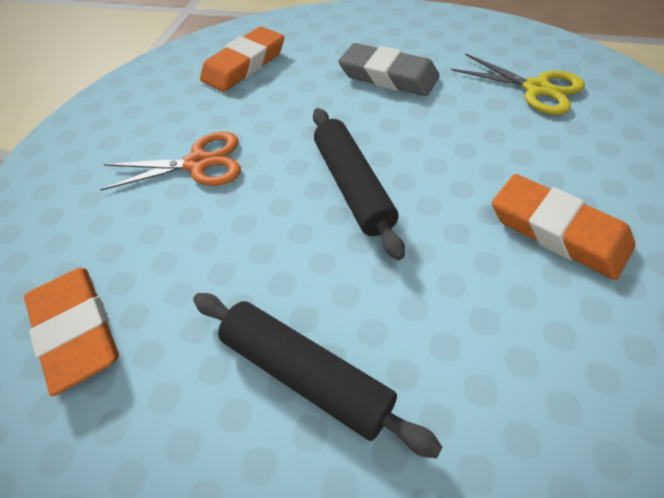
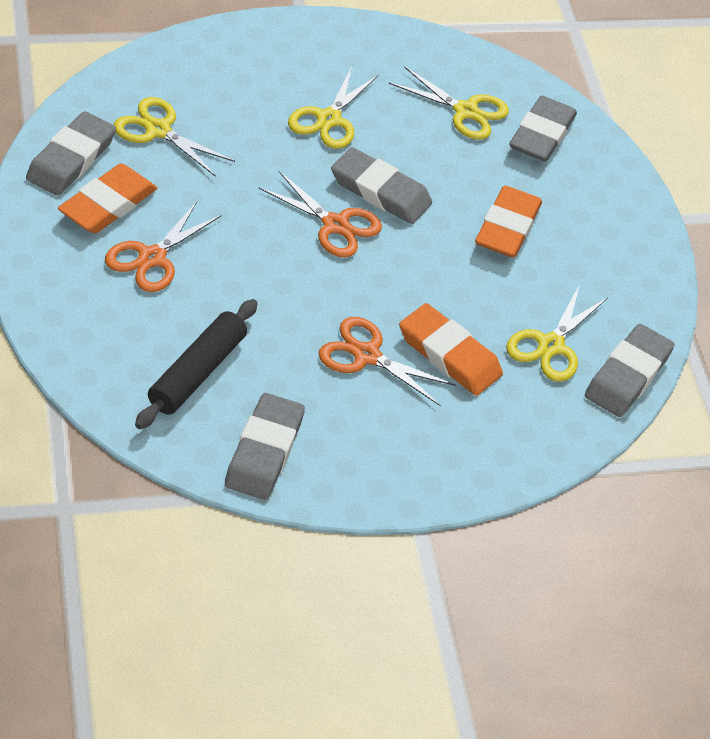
black rolling pin: [193,293,442,458] [313,108,405,260] = 2 -> [135,299,258,429] = 1
grey eraser: [338,43,440,96] = 1 -> [26,111,116,195] [225,393,305,500] [331,147,432,224] [509,95,577,162] [585,324,674,417] = 5
orange scissors: [100,132,241,191] = 1 -> [105,201,222,292] [259,171,382,258] [319,317,456,406] = 3
yellow scissors: [451,53,585,115] = 1 -> [114,97,235,177] [288,67,378,149] [389,66,509,140] [506,284,608,382] = 4

